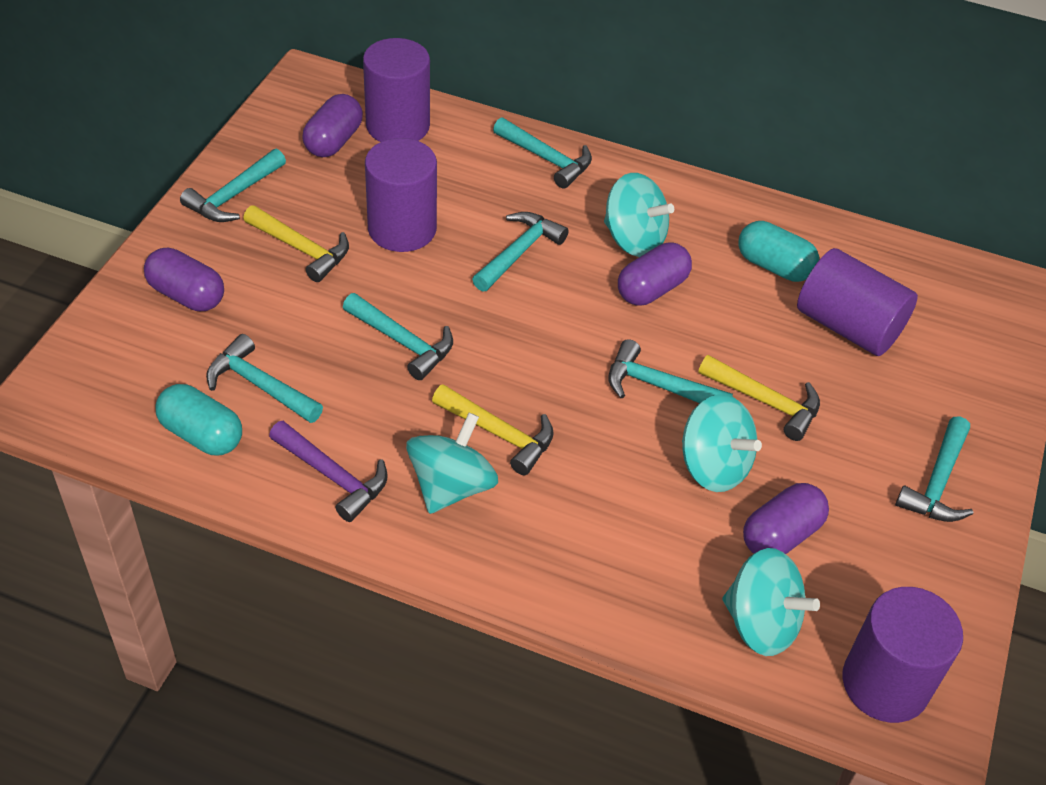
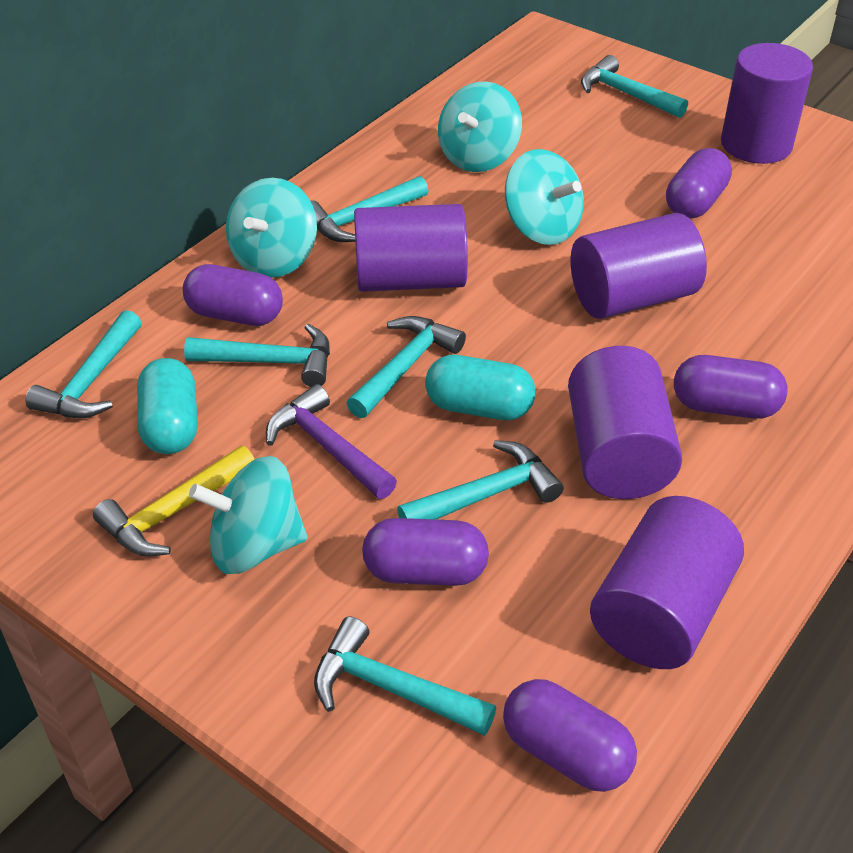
purple capsule: [144,248,224,311] [302,94,363,157] [618,242,692,305] [743,483,829,554] = 4 -> [183,264,283,326] [362,518,489,586] [503,679,637,792] [666,148,732,219] [674,355,788,419] = 5
purple cylinder: [363,38,430,142] [365,138,437,252] [797,248,918,356] [842,587,963,723] = 4 -> [354,204,468,292] [568,346,682,499] [571,213,707,319] [590,496,744,669] [721,43,813,164] = 5
yellow hammer: [243,205,349,282] [432,384,554,475] [698,355,820,441] = 3 -> [93,446,255,557] = 1

